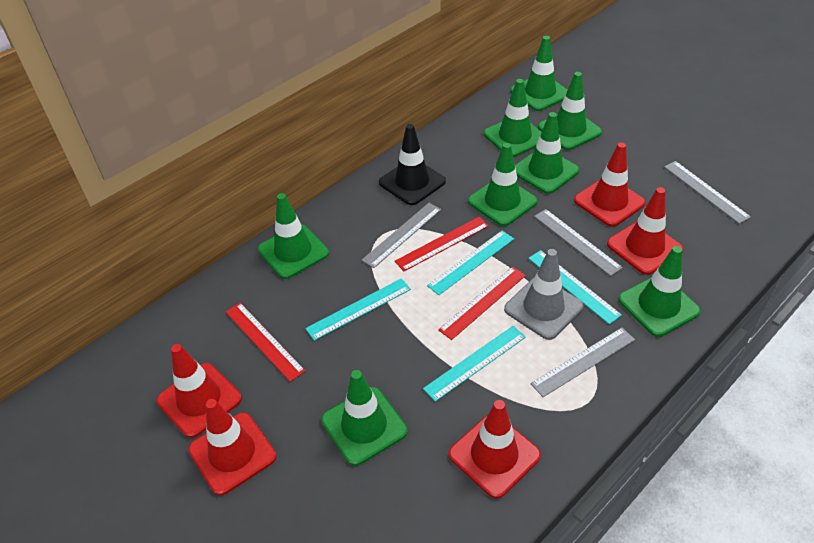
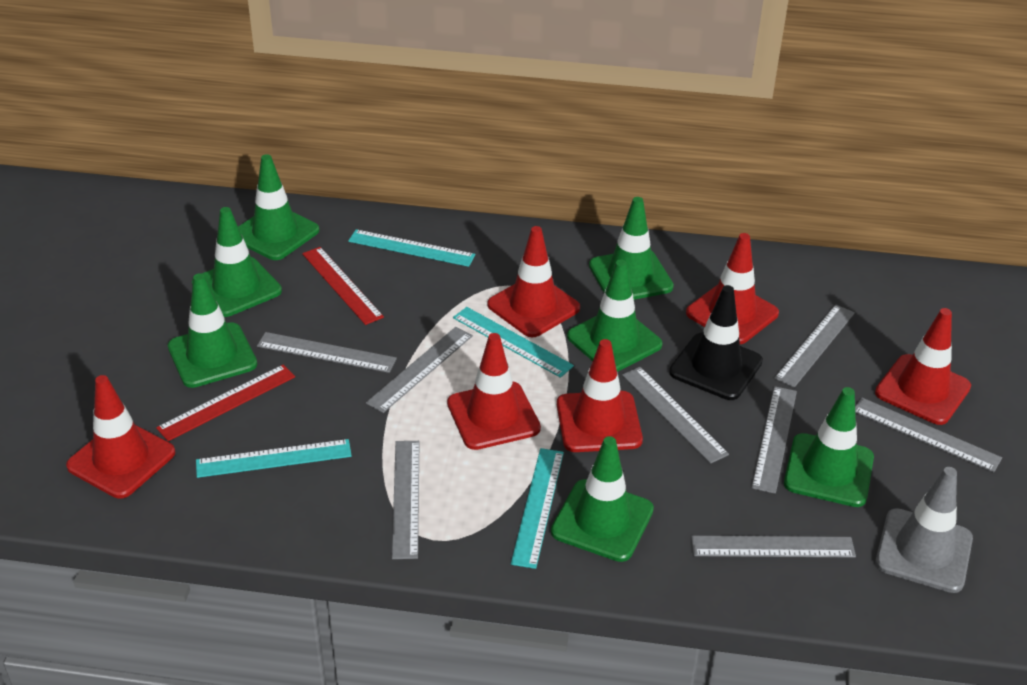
green traffic cone: [258,193,329,279] [321,370,408,466] [468,143,538,226] [484,79,542,157] [510,36,567,111] [515,112,579,194] [538,72,602,150] [618,246,701,337] = 8 -> [168,273,257,388] [192,207,282,317] [238,154,320,260] [551,436,654,562] [567,259,662,372] [589,197,674,300] [784,387,874,507] = 7
grey ruler: [361,203,441,268] [530,328,635,397] [534,209,623,276] [664,161,751,224] = 4 -> [257,332,397,373] [366,327,473,413] [392,441,420,559] [622,367,729,464] [691,536,856,558] [751,386,797,494] [774,305,855,388] [855,398,1002,473] = 8
red ruler: [226,303,305,382] [394,217,489,271] [438,267,526,340] = 3 -> [156,365,295,441] [302,247,384,325] = 2
red traffic cone: [156,344,242,438] [188,399,276,496] [449,400,541,499] [574,142,646,227] [607,187,683,275] = 5 -> [66,375,175,498] [447,333,541,450] [487,226,580,337] [557,339,643,452] [686,233,779,344] [875,308,971,425] = 6

